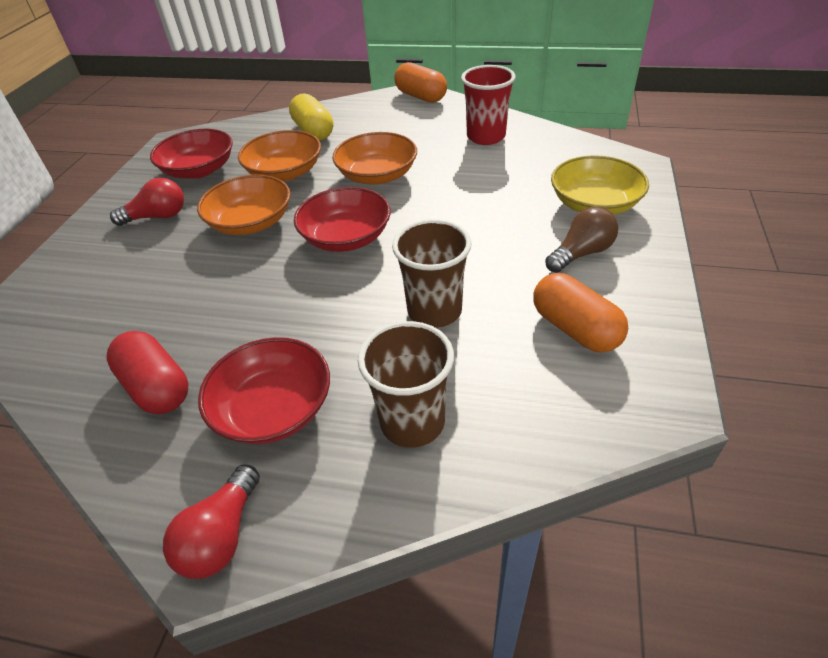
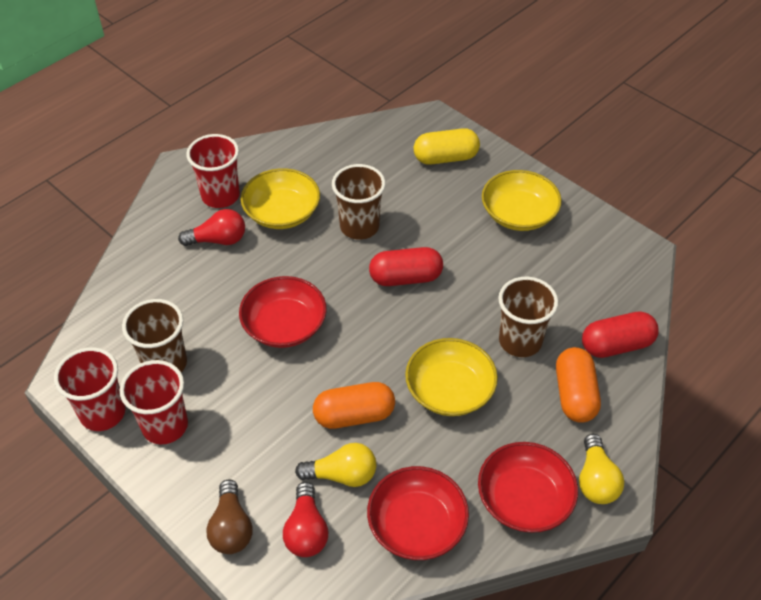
brown cup: [358,321,454,448] [392,219,472,328] = 2 -> [122,299,187,373] [332,164,386,240] [498,277,558,357] = 3
orange bowl: [197,175,291,235] [238,130,321,181] [332,132,417,185] = 3 -> none = 0
red capsule: [107,331,188,414] = 1 -> [369,247,443,286] [582,311,659,358] = 2
red cup: [461,65,516,145] = 1 -> [54,347,126,431] [120,360,188,444] [186,134,240,208] = 3
yellow bowl: [551,155,649,215] = 1 -> [241,168,320,229] [405,338,498,416] [482,170,562,231] = 3
yellow light bulb: none = 0 -> [295,443,376,487] [579,434,624,504] = 2

